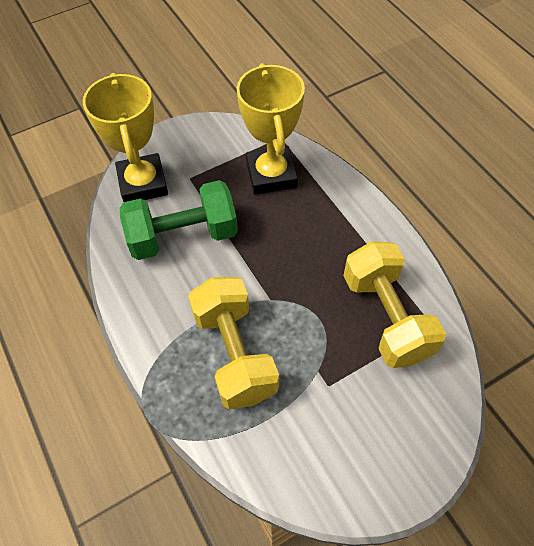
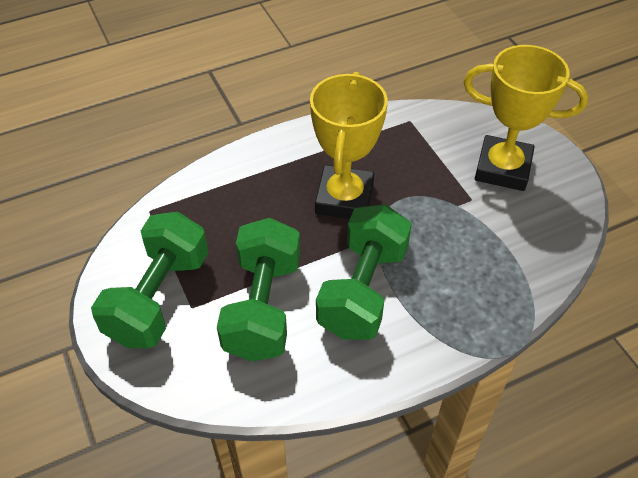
green dumbbell: [120,180,238,260] = 1 -> [91,212,208,348] [217,218,300,361] [316,204,412,340] = 3
yellow dumbbell: [188,277,279,410] [343,241,446,368] = 2 -> none = 0

